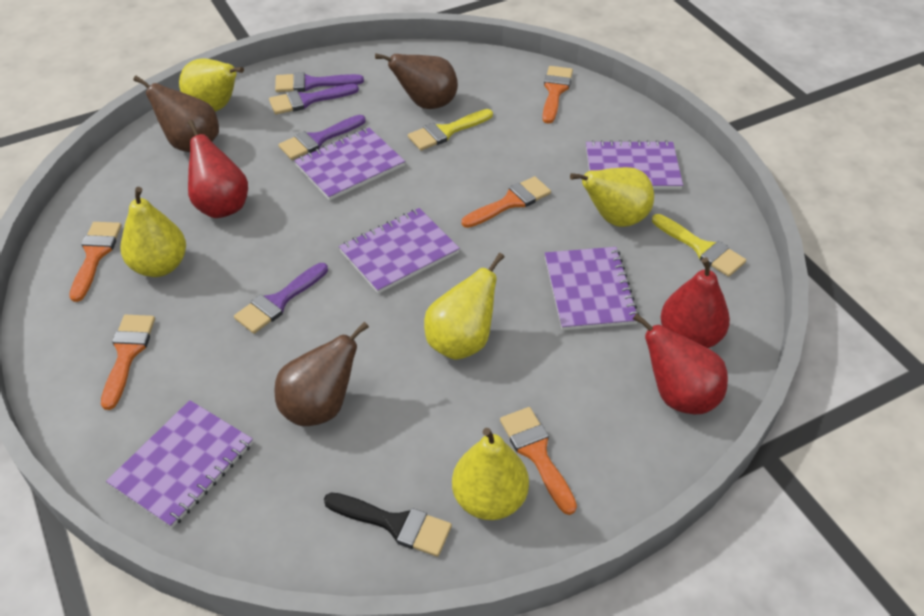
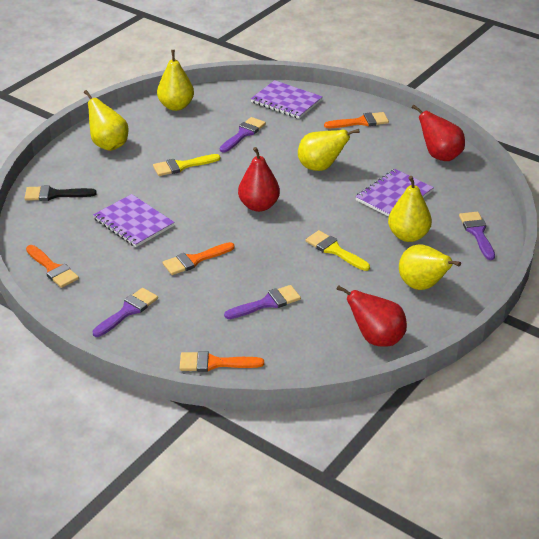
brown pear: [133,76,219,152] [274,322,369,426] [375,54,458,109] = 3 -> none = 0
orange brush: [69,222,121,302] [101,315,155,410] [461,176,551,228] [500,407,577,515] [542,66,573,124] = 5 -> [26,245,79,288] [162,242,235,275] [179,351,264,372] [324,112,389,128] = 4
purple notebook: [106,400,253,528] [294,128,405,201] [339,208,460,294] [545,247,639,330] [586,140,683,190] = 5 -> [93,194,175,247] [251,80,323,119] [355,169,434,217] = 3

